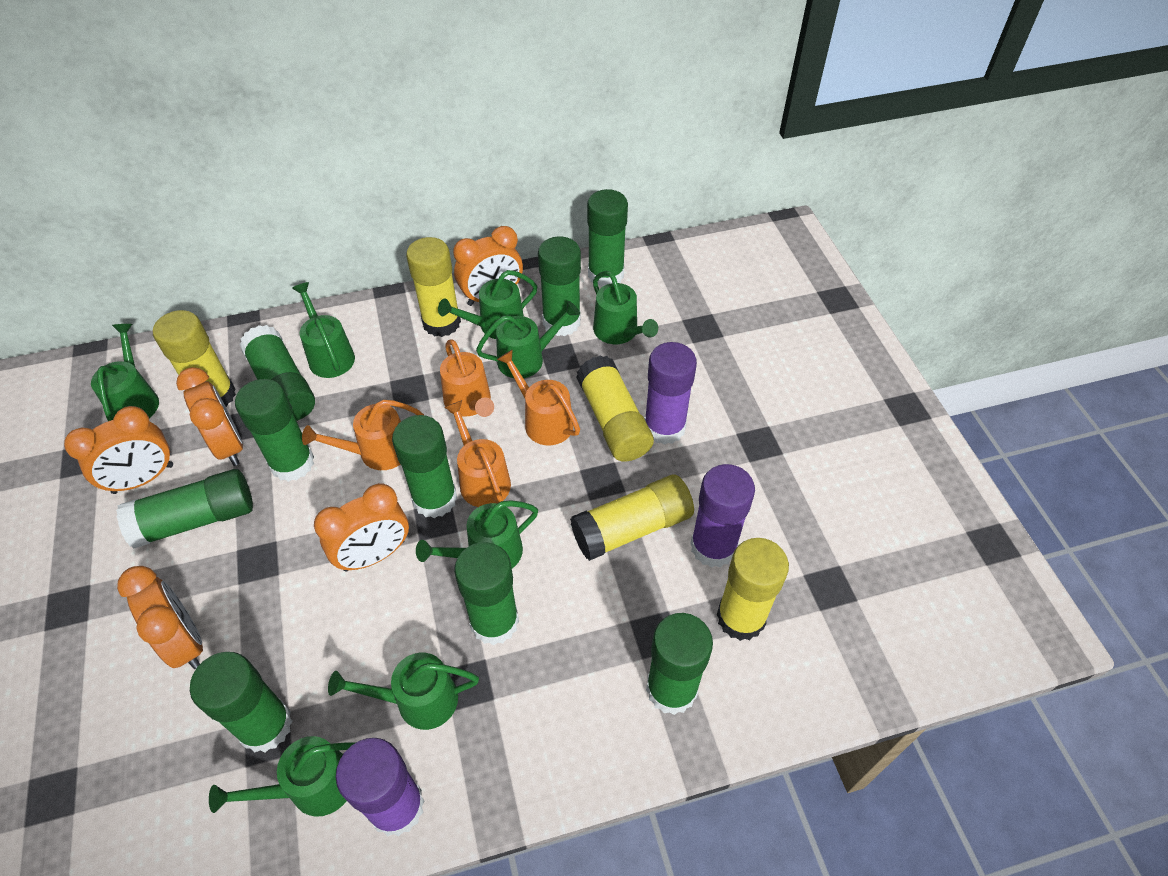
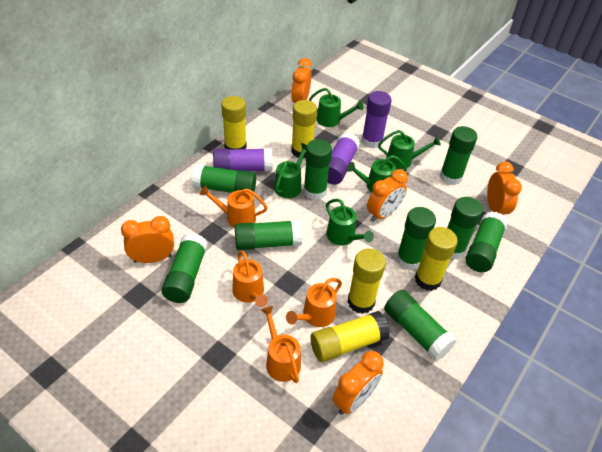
green watering can: [91,324,159,421] [209,736,356,817] [292,282,355,378] [328,653,479,730] [416,500,538,568] [438,270,538,339] [476,301,580,378] [593,271,658,344] = 8 -> [274,143,307,198] [309,88,364,127] [326,199,374,245] [347,155,407,192] [378,130,441,169] = 5

